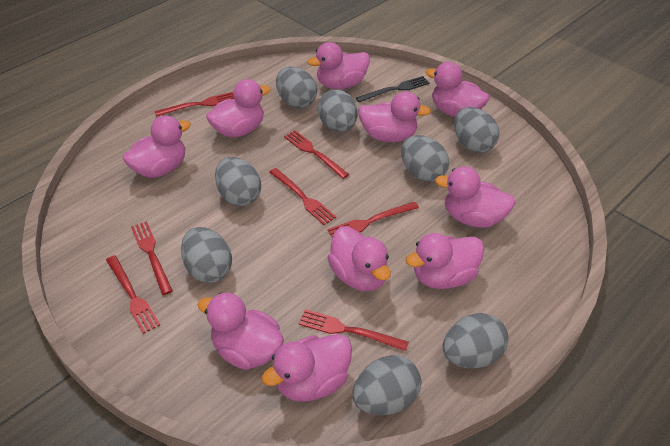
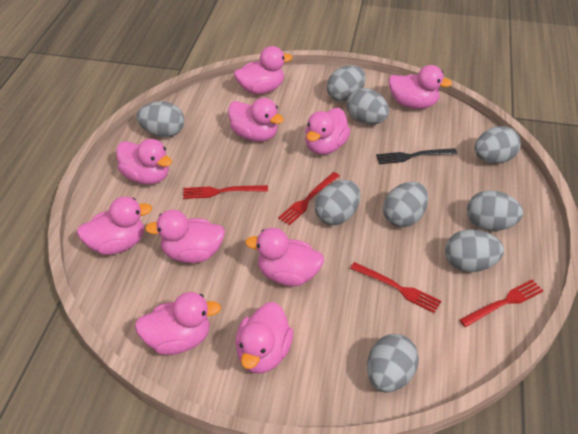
grey egg: [181,227,232,283] [215,157,261,206] [276,67,317,108] [318,90,357,132] [353,355,421,415] [401,135,449,182] [443,313,509,368] [454,107,499,153] = 8 -> [137,101,184,137] [314,180,360,225] [327,65,366,102] [347,88,389,125] [367,334,419,393] [383,182,428,227] [445,229,504,272] [467,190,523,231] [474,126,521,164] = 9
red fork: [106,255,160,334] [131,221,173,295] [154,92,234,117] [269,168,336,225] [284,130,349,179] [299,309,409,351] [328,202,419,238] = 7 -> [183,185,268,199] [278,172,340,225] [350,262,441,313] [459,279,544,327] = 4

